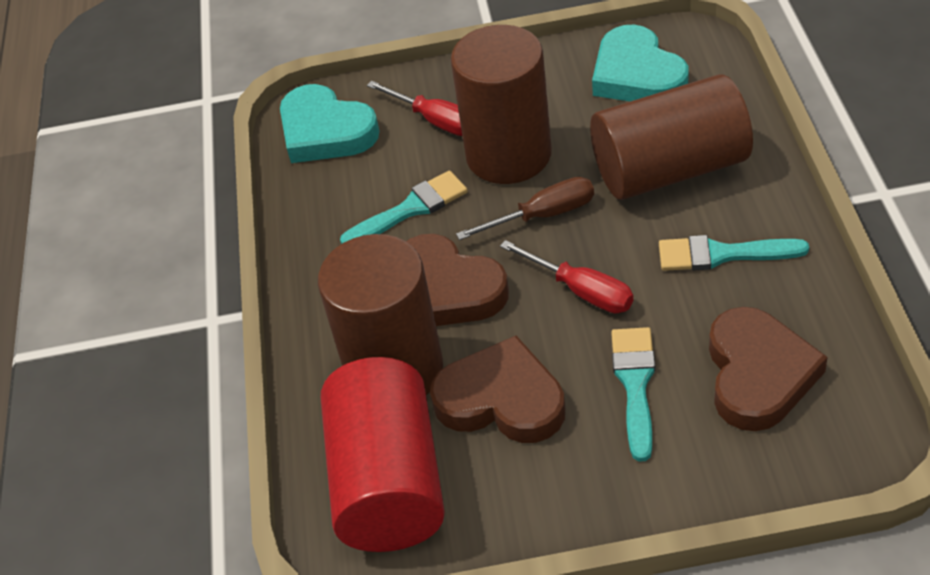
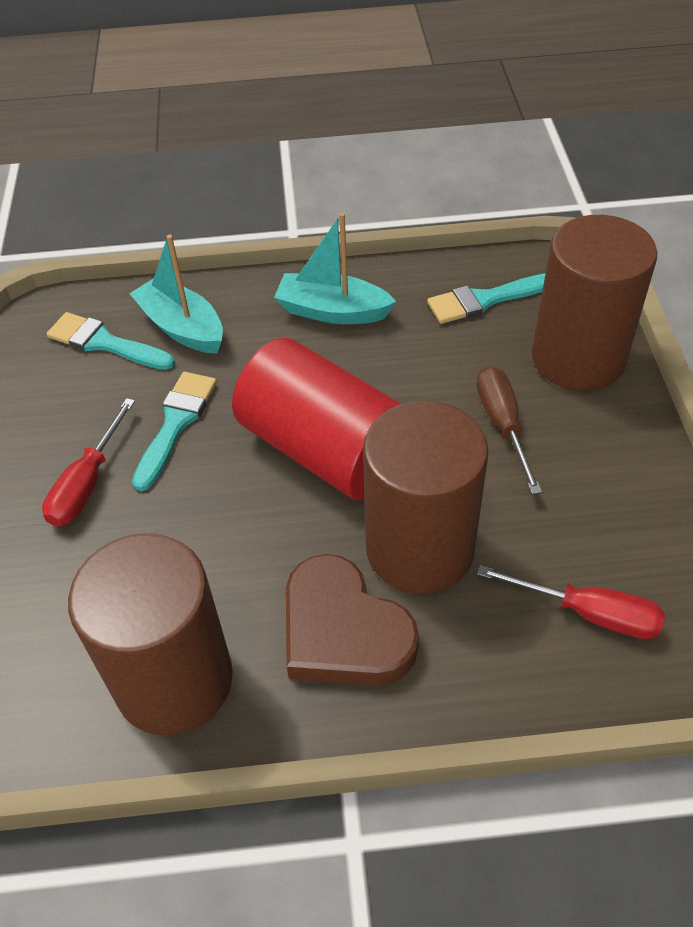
brown heart: [406,234,509,326] [430,336,565,443] [709,307,828,431] = 3 -> [286,554,419,686] = 1
turquoise boat: none = 0 -> [129,235,223,354] [274,213,396,324] = 2
turquoise heart: [280,84,379,163] [592,25,688,101] = 2 -> none = 0

